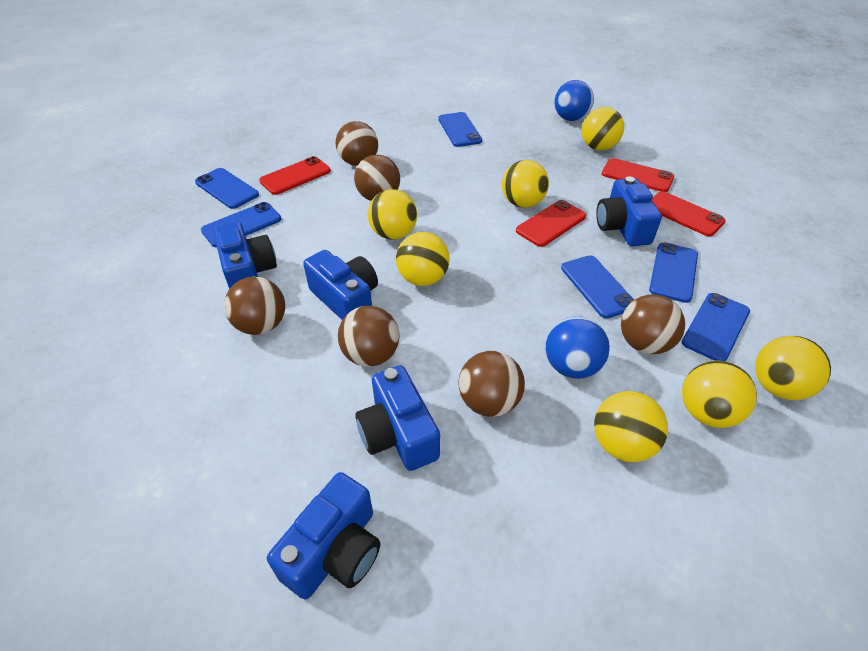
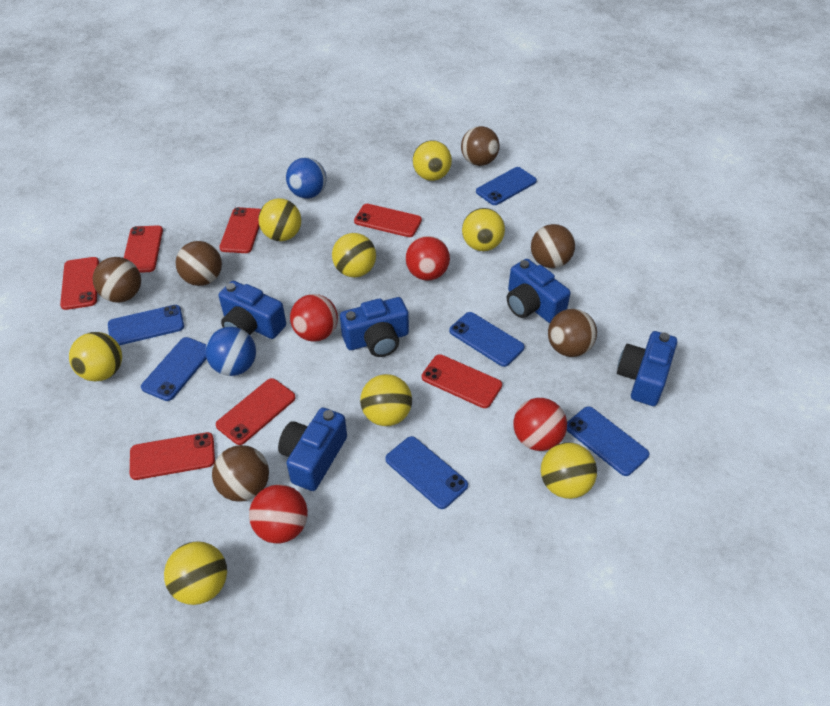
red ball: none = 0 -> [249,484,308,543] [290,294,338,341] [406,236,450,281] [513,398,567,451] = 4
red phone: [259,156,331,195] [516,200,586,247] [602,158,674,192] [652,191,726,237] = 4 -> [60,257,99,310] [124,225,163,273] [130,432,215,480] [216,378,296,445] [219,207,261,253] [354,204,422,237] [422,354,502,408] = 7
yellow ball: [368,189,417,240] [396,232,450,286] [502,160,549,208] [581,107,624,150] [594,391,668,462] [682,361,757,428] [755,336,831,400] = 7 -> [69,332,122,381] [164,541,227,605] [258,198,301,241] [332,233,376,277] [360,374,412,426] [413,140,452,181] [462,208,505,251] [541,442,597,499] = 8

